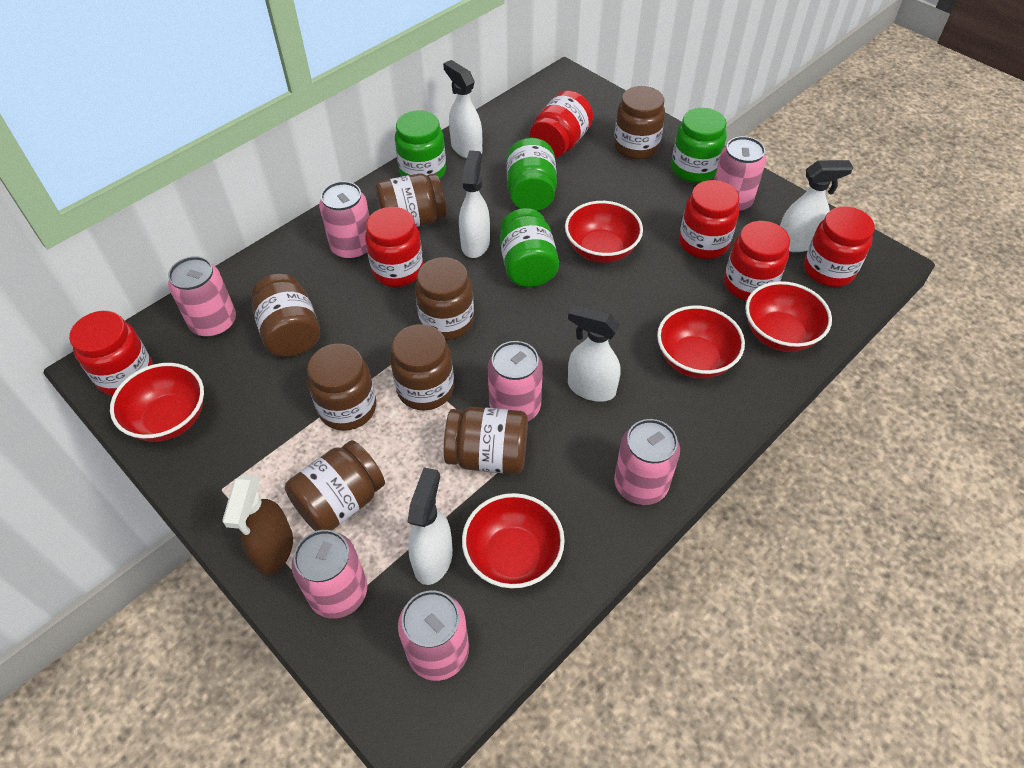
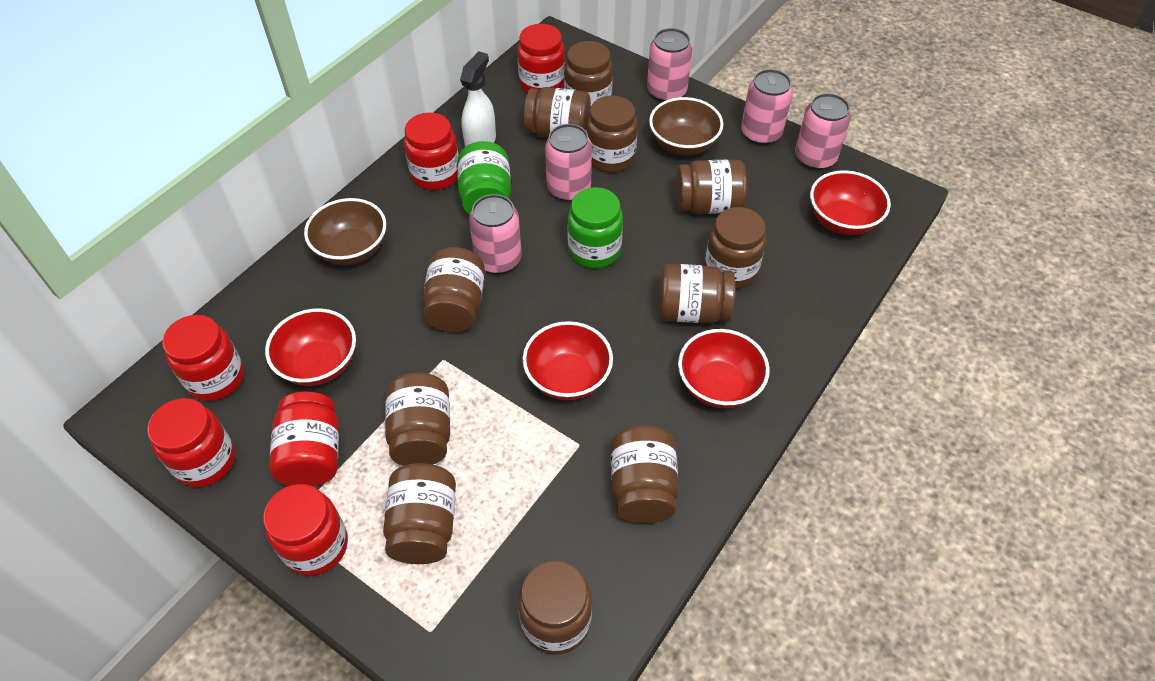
brown bowl: none = 0 -> [304,198,386,265] [649,97,723,156] = 2
brown jar: [252,274,320,357] [285,440,385,531] [307,344,376,431] [375,173,446,227] [390,324,454,411] [415,257,474,340] [444,407,528,474] [614,86,665,160] = 8 -> [383,463,456,564] [385,373,450,466] [422,247,485,333] [518,561,592,655] [524,87,591,138] [564,41,613,105] [586,96,638,172] [611,425,679,524] [659,264,735,324] [676,160,747,214] [704,207,766,289] = 11
brown spray bottle: [222,474,293,575] = 1 -> none = 0
green jar: [395,110,446,179] [500,208,559,287] [507,138,557,211] [671,108,727,183] = 4 -> [457,141,511,215] [567,187,623,268] = 2
pink can: [168,256,236,337] [292,530,368,619] [319,181,370,260] [398,591,469,681] [488,341,543,421] [614,419,680,505] [714,136,766,212] = 7 -> [469,194,522,274] [545,124,592,202] [647,28,692,102] [741,69,793,145] [795,93,851,170] = 5
red bowl: [110,363,204,442] [462,493,565,589] [565,201,643,263] [657,306,745,379] [745,281,832,352] = 5 -> [265,308,356,386] [523,321,613,400] [678,329,770,408] [810,170,891,235] = 4
white spray bottle: [408,467,453,585] [443,60,482,158] [459,150,490,258] [568,305,621,402] [780,160,853,252] = 5 -> [460,51,496,147] = 1

